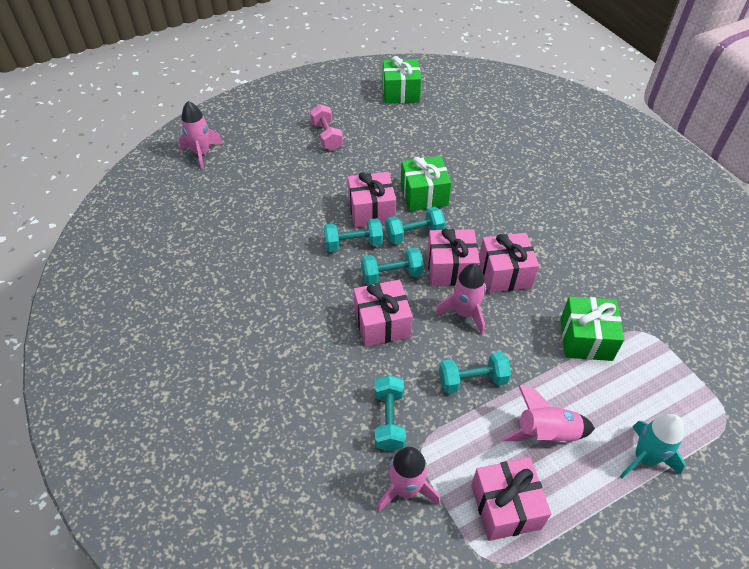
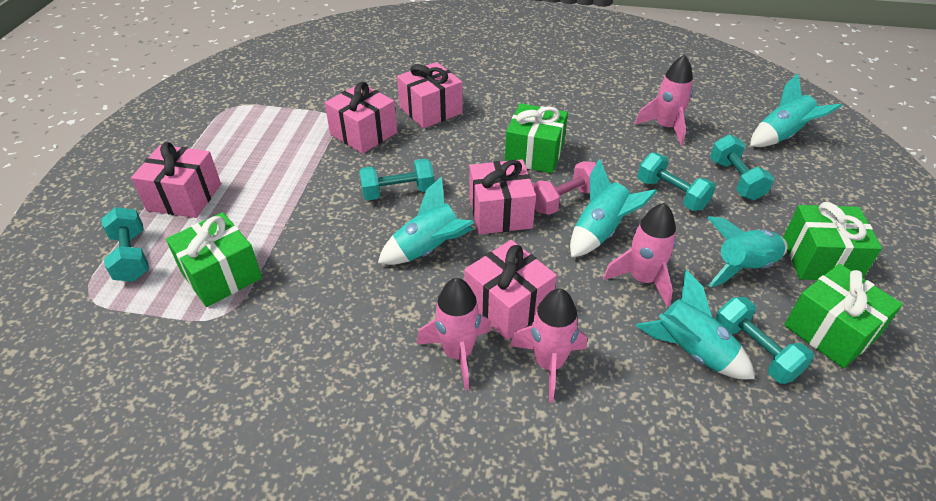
green gift: [383,56,421,104] [401,156,451,211] [560,297,624,361] = 3 -> [166,212,262,307] [505,103,568,173] [783,202,882,280] [784,264,903,368] = 4
turquoise rocket: [619,414,685,479] = 1 -> [378,177,474,265] [570,159,657,258] [636,270,755,379] [708,216,788,287] [750,74,842,147] = 5

